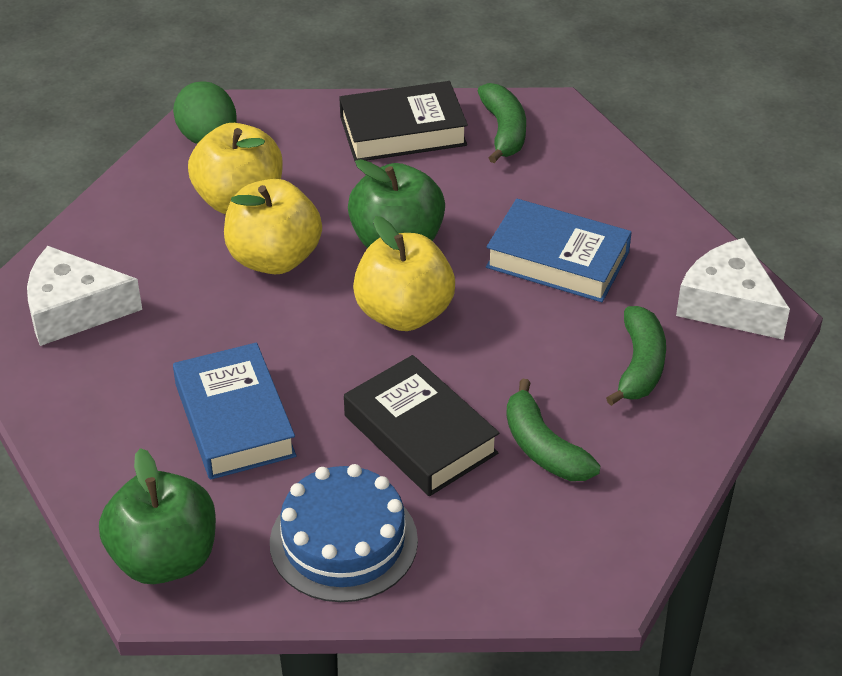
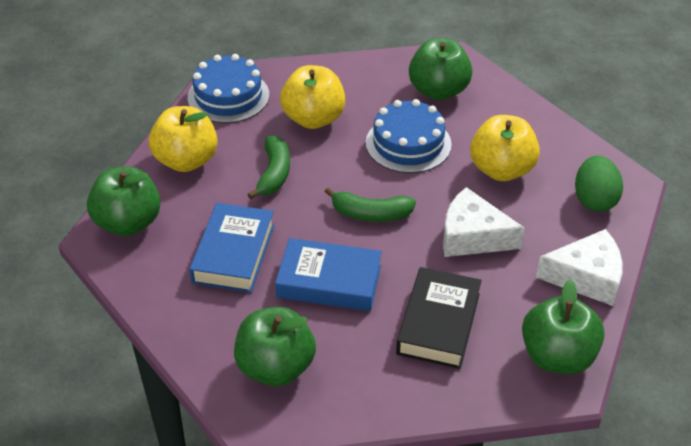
black book: [339,81,468,161] [344,355,499,496] = 2 -> [396,267,482,369] = 1
blue cake: [270,464,418,602] = 1 -> [187,54,269,123] [366,99,452,173] = 2
green apple: [99,448,216,584] [348,159,445,248] = 2 -> [87,167,161,236] [234,307,316,386] [409,38,473,101] [522,279,605,374] = 4
green banana: [478,83,526,163] [506,379,600,481] [606,306,666,406] = 3 -> [247,136,290,199] [325,187,416,222] = 2

